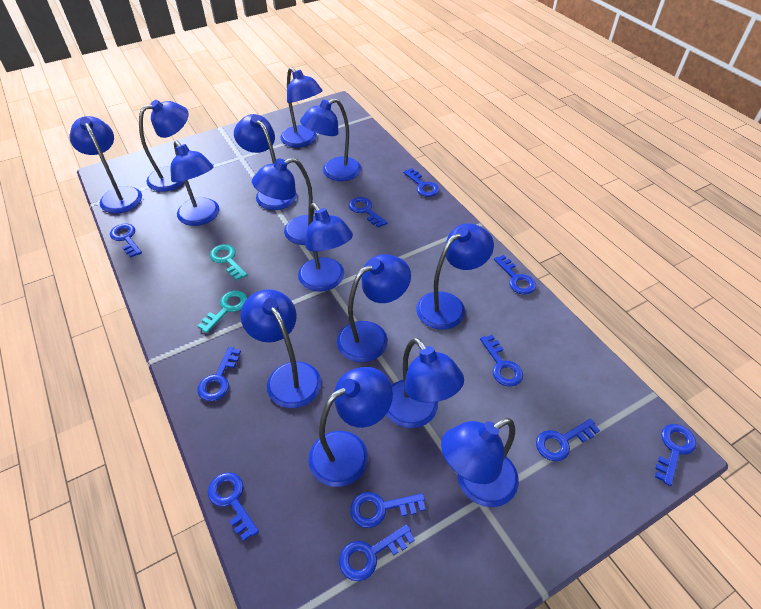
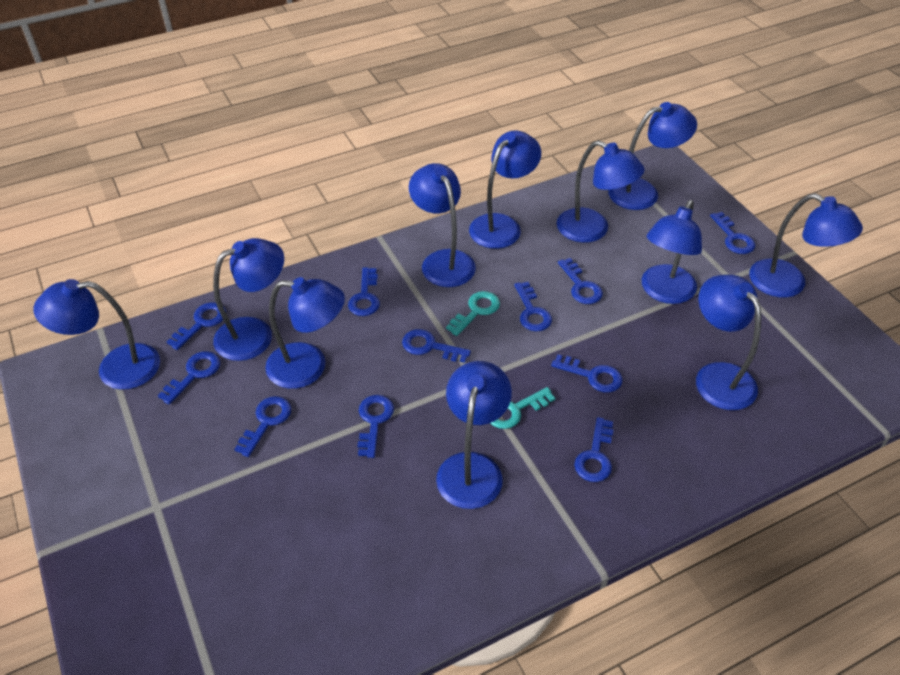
blue lamp: [70,116,142,213] [139,100,189,192] [170,140,219,226] [234,114,297,210] [241,289,321,408] [252,158,315,245] [280,67,323,147] [298,203,353,292] [300,98,361,181] [309,367,393,487] [337,254,411,362] [386,337,464,428] [416,223,494,329] [441,418,519,507] = 14 -> [34,279,160,390] [213,238,284,361] [265,277,345,389] [409,163,476,287] [436,361,512,509] [469,130,541,249] [557,140,645,243] [608,102,697,210] [642,200,702,304] [696,275,761,410] [749,193,863,298] = 11

